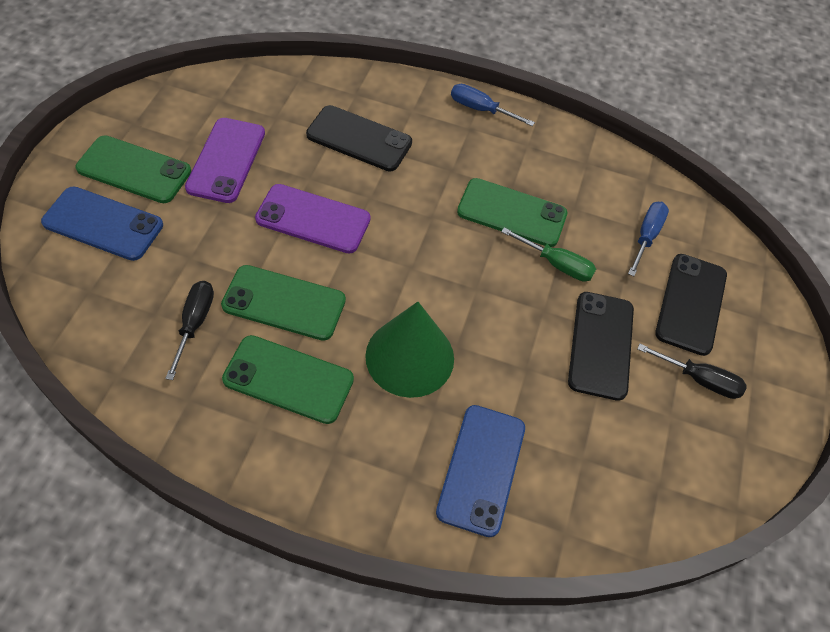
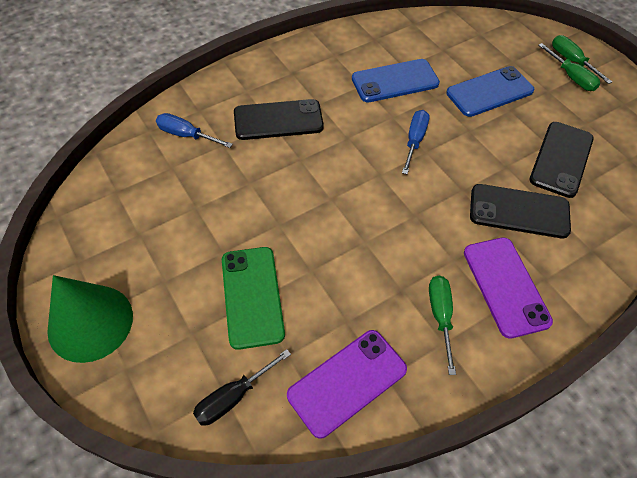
black screwdriver: [165,281,214,380] [638,343,747,399] = 2 -> [193,349,291,425] = 1
green phone: [75,135,191,203] [221,265,346,341] [222,335,354,424] [457,178,567,247] = 4 -> [222,247,285,350] = 1
green screwdriver: [501,227,596,282] = 1 -> [429,276,456,375] [538,43,600,91] [552,35,612,84] = 3

